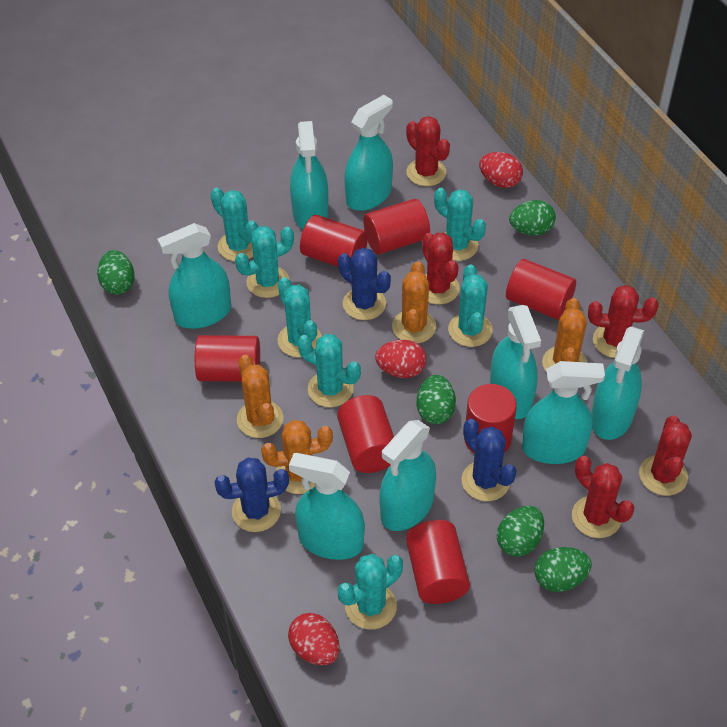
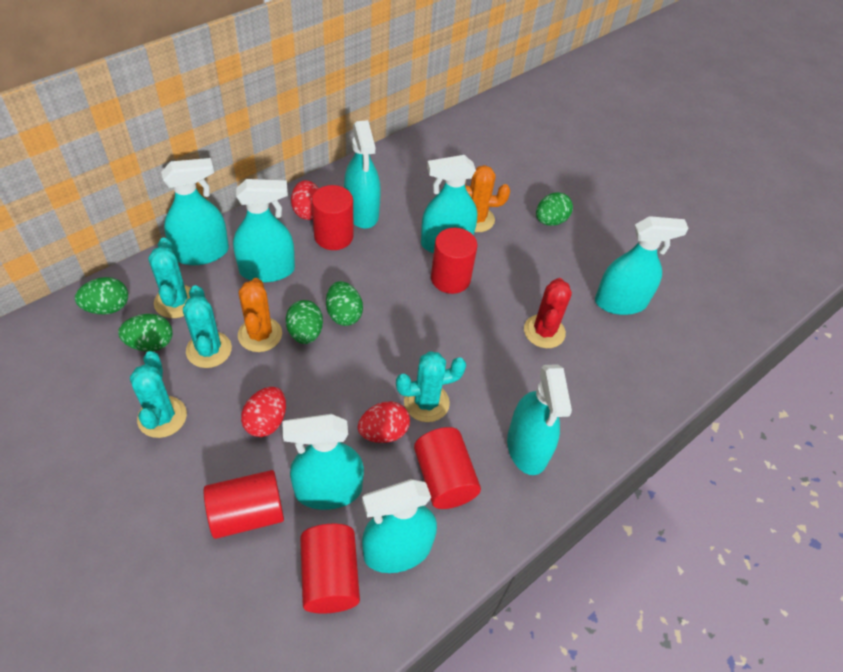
blue cactus: [214,458,289,532] [338,248,391,320] [462,419,517,501] = 3 -> none = 0
orange cactus: [237,355,283,438] [261,420,333,494] [392,261,436,344] [542,298,588,372] = 4 -> [238,278,282,352] [465,165,510,232] = 2
red cactus: [406,116,450,186] [422,233,460,305] [572,456,634,538] [588,285,658,358] [639,416,692,496] = 5 -> [524,278,572,348] = 1
red cylinder: [195,335,260,382] [300,215,368,267] [337,395,394,473] [363,199,430,254] [406,520,470,604] [464,384,517,454] [506,259,576,320] = 7 -> [204,470,284,539] [300,524,360,614] [312,185,353,250] [414,427,481,509] [431,228,477,294] = 5
turquoise cactus: [211,188,258,261] [235,226,294,298] [277,277,322,357] [297,334,361,407] [338,554,403,629] [434,188,486,261] [448,265,493,347] = 7 -> [130,351,187,438] [148,237,191,318] [183,285,232,368] [396,351,466,422] = 4

